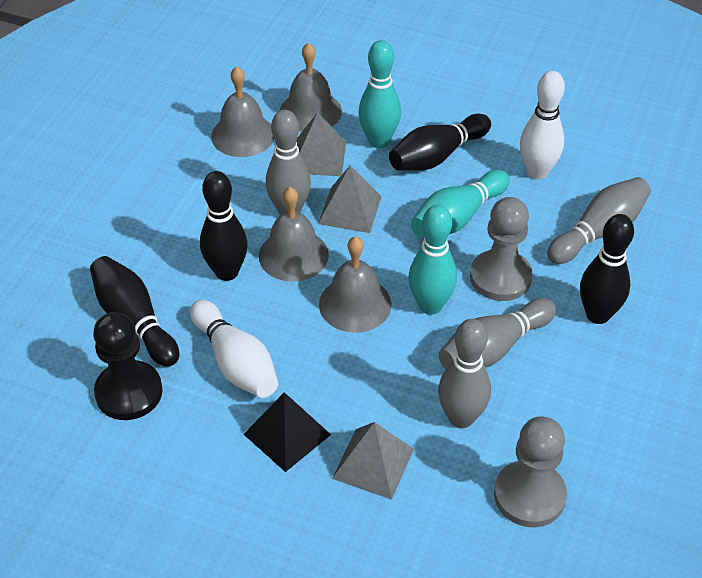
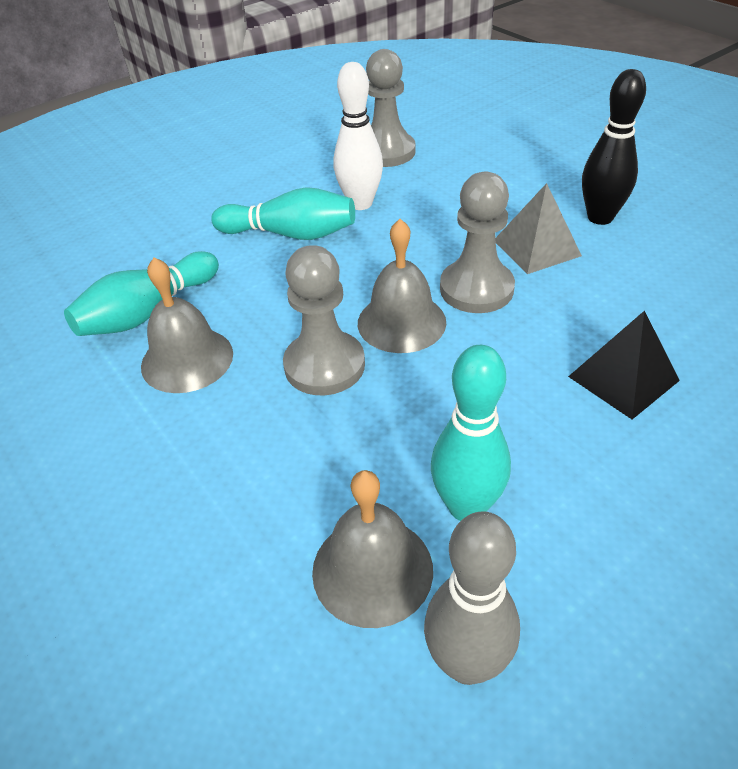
black bowling pin: [90,256,179,367] [200,171,248,281] [389,114,491,171] [580,214,634,324] = 4 -> [582,69,646,225] = 1
black pawn: [93,312,163,420] = 1 -> none = 0
grey bell: [211,66,274,157] [259,187,329,282] [280,43,342,132] [319,236,392,333] = 4 -> [141,257,233,393] [312,470,433,628] [358,219,446,353] = 3
grey bowling pin: [266,110,311,215] [438,319,491,428] [439,298,556,370] [547,177,651,264] = 4 -> [424,511,520,685] = 1
grey pawn: [470,197,533,301] [494,417,567,527] = 2 -> [283,245,365,395] [366,49,416,167] [440,171,515,313] = 3
grey pyramid: [296,112,346,176] [318,165,382,233] [332,422,414,500] = 3 -> [495,183,582,274] = 1
white bowling pin: [190,300,278,398] [520,71,565,179] = 2 -> [333,62,383,210] = 1

